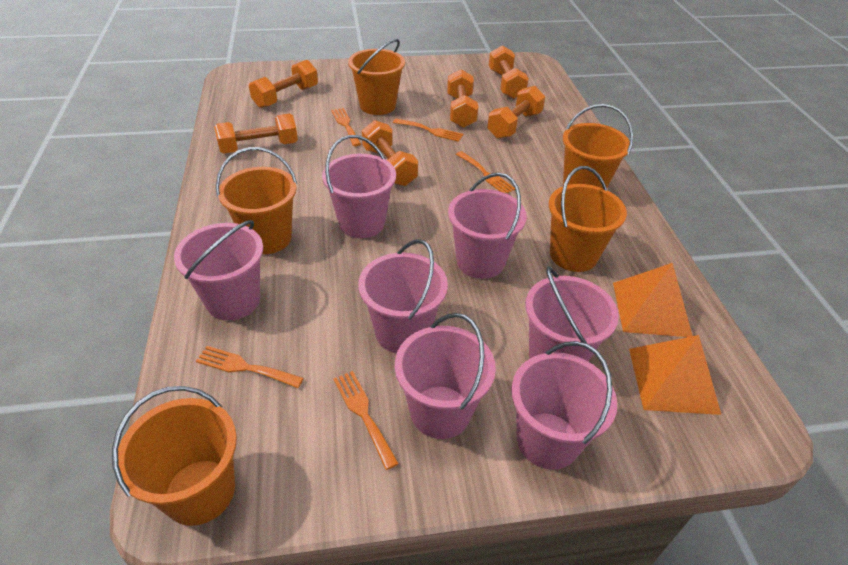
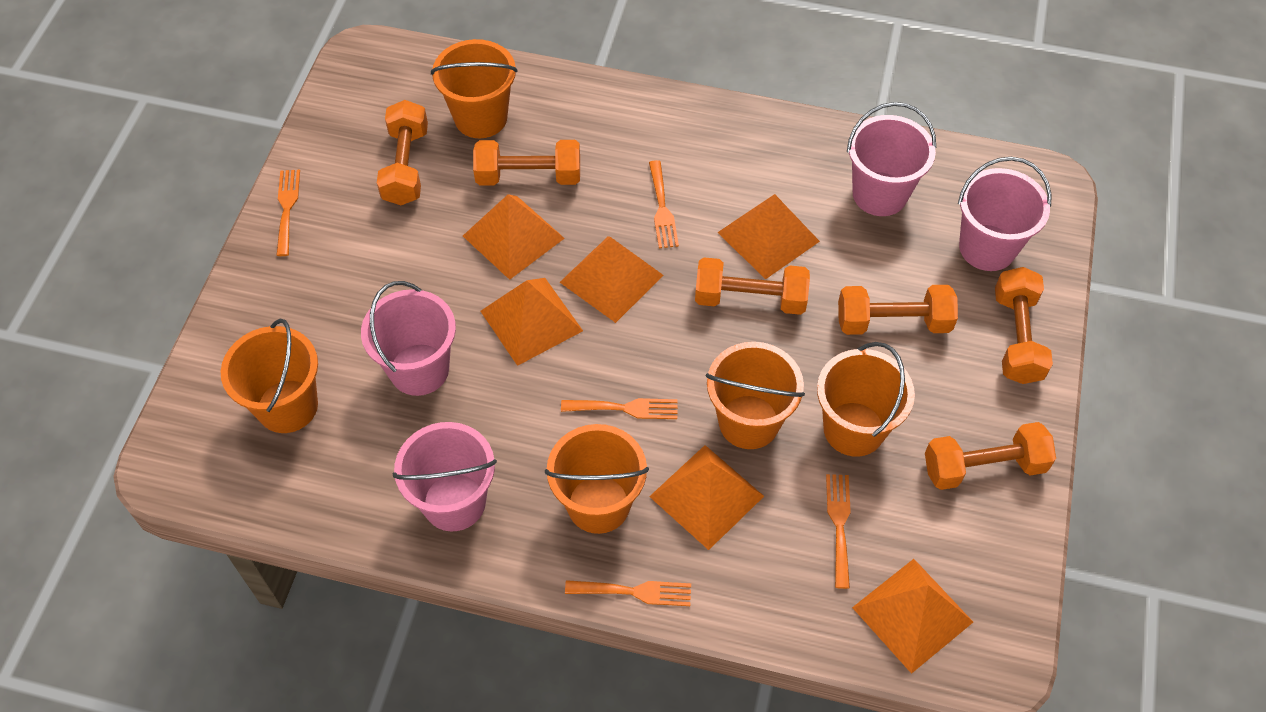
orange pyramid: [613,263,692,337] [629,335,721,415] = 2 -> [463,194,565,280] [481,278,583,366] [560,236,664,323] [649,445,764,550] [717,194,820,279] [852,559,973,674] = 6
pink bucket: [174,220,263,321] [322,135,396,238] [358,239,448,353] [395,313,496,439] [448,173,527,279] [511,341,617,470] [525,266,619,361] = 7 -> [361,281,456,396] [392,422,497,531] [847,102,936,216] [958,157,1052,271] = 4

